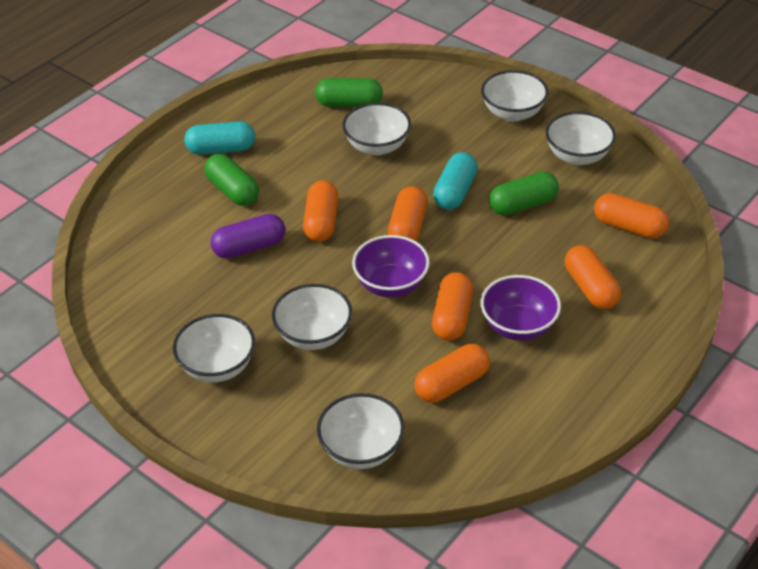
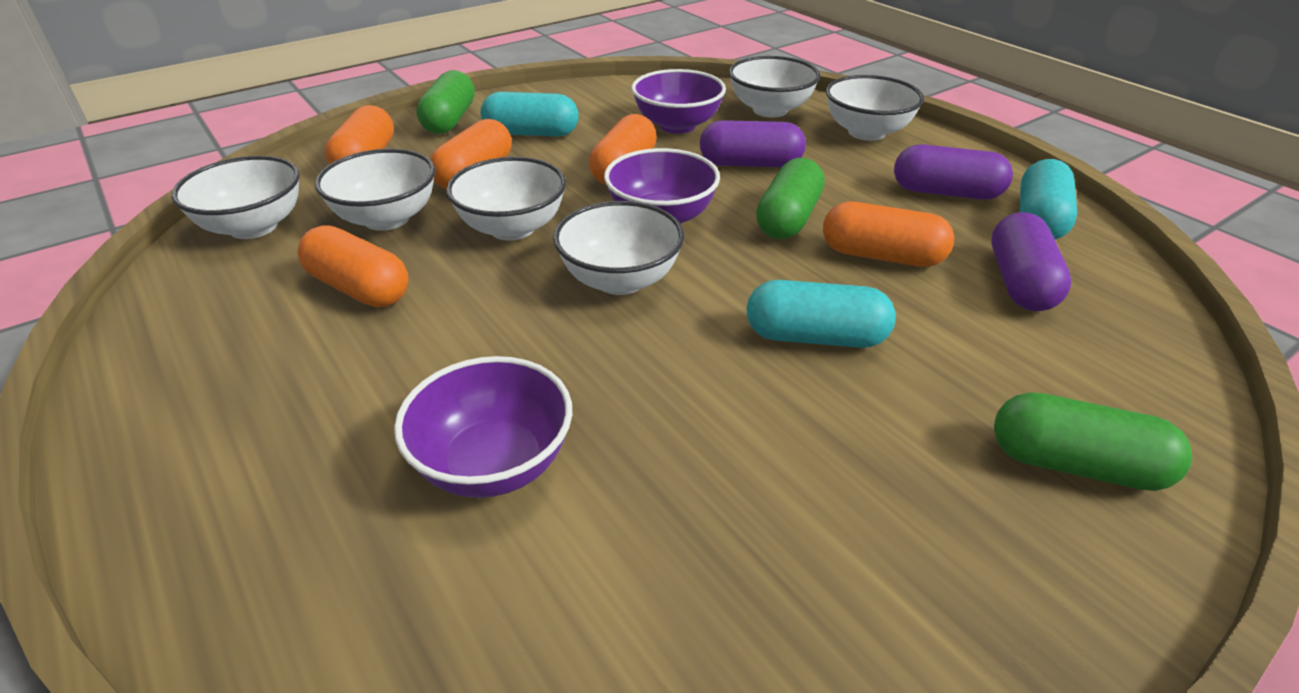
orange capsule: [303,180,338,242] [388,186,428,241] [414,344,490,402] [432,272,473,341] [565,245,621,309] [594,193,669,238] = 6 -> [297,225,409,307] [325,105,394,164] [430,119,512,189] [589,114,657,185] [823,202,954,267] = 5
purple bowl: [352,235,430,297] [481,275,561,341] = 2 -> [394,356,572,498] [604,148,720,224] [632,69,726,134] = 3
purple capsule: [210,214,285,259] = 1 -> [700,120,806,167] [894,144,1013,200] [991,212,1071,311] = 3
turquoise capsule: [184,121,255,155] [433,152,478,210] = 2 -> [480,92,578,137] [747,280,896,348] [1019,159,1077,240] = 3

